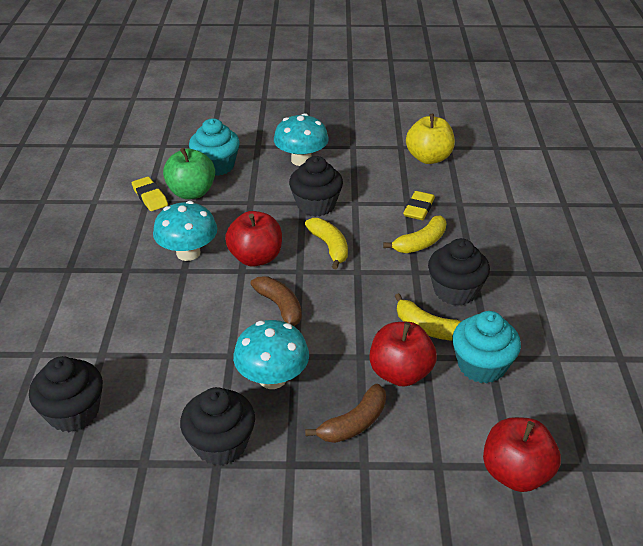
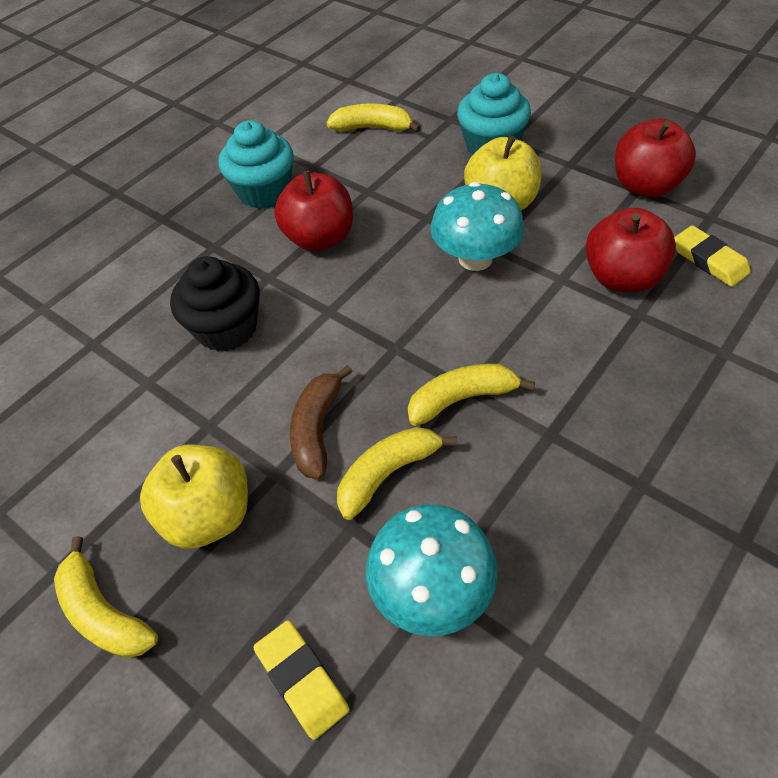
black cupcake: [29,356,103,432] [180,387,255,466] [289,156,343,217] [428,238,490,306] = 4 -> [170,256,260,352] = 1
brown banana: [250,277,302,326] [305,384,386,443] = 2 -> [290,365,353,480] = 1
green apple: [163,148,215,199] = 1 -> none = 0
turquoise mushroom: [153,201,217,261] [233,320,309,389] [274,113,329,166] = 3 -> [366,504,498,636] [431,182,524,271] = 2
yellow apple: [406,114,455,164] = 1 -> [140,445,248,549] [464,135,542,210] = 2
yellow banana: [305,218,348,269] [383,216,446,253] [394,293,461,341] = 3 -> [54,536,158,658] [327,103,421,133] [337,427,457,520] [408,364,535,426] = 4

